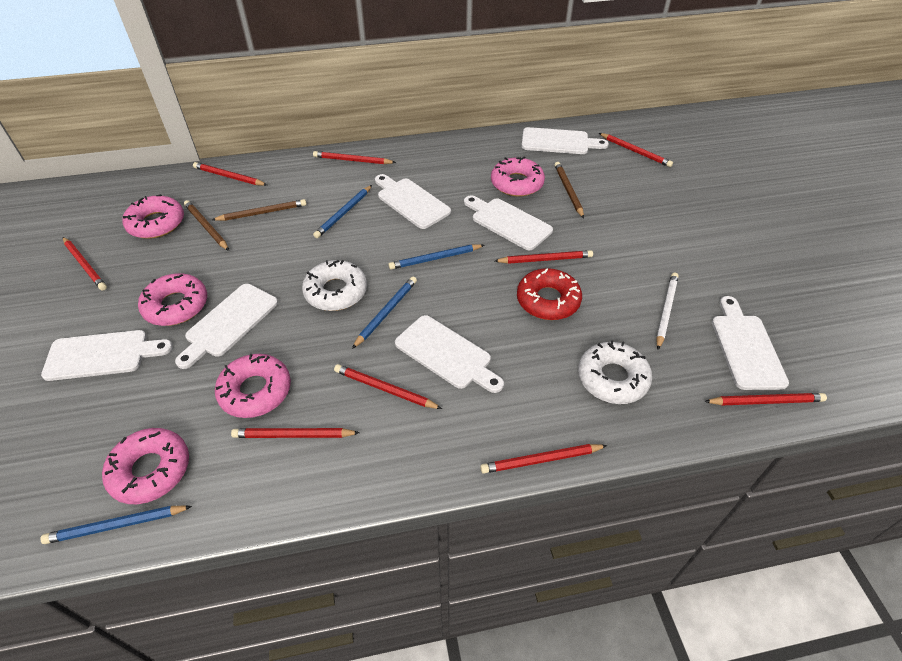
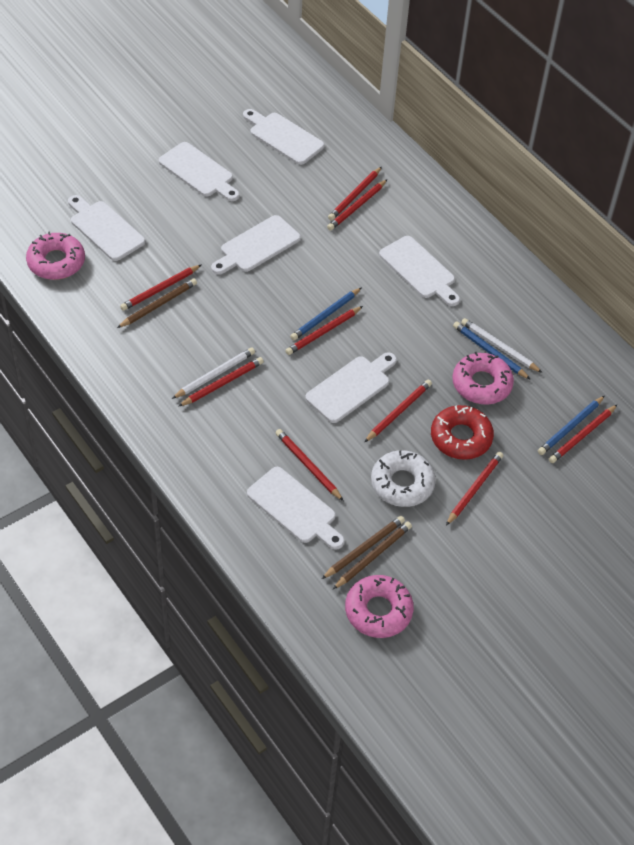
blue pencil: [41,506,192,544] [313,185,372,238] [352,277,417,349] [388,244,484,269] = 4 -> [290,287,362,341] [453,321,531,380] [538,396,605,455] = 3
pink donut: [102,428,189,504] [122,194,184,239] [138,273,207,326] [215,354,291,418] [491,156,545,197] = 5 -> [26,232,85,280] [345,575,414,638] [452,352,514,404] = 3
white donut: [302,260,367,311] [578,340,652,404] = 2 -> [371,450,436,507] = 1
white pencil: [656,273,679,350] = 1 -> [172,348,255,399] [461,318,542,373] = 2

